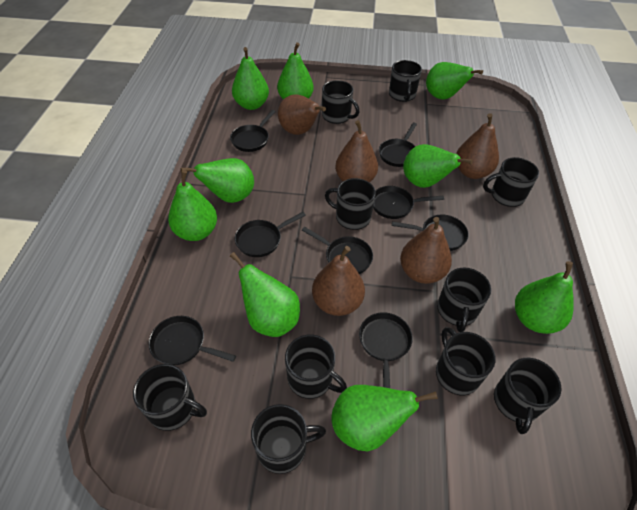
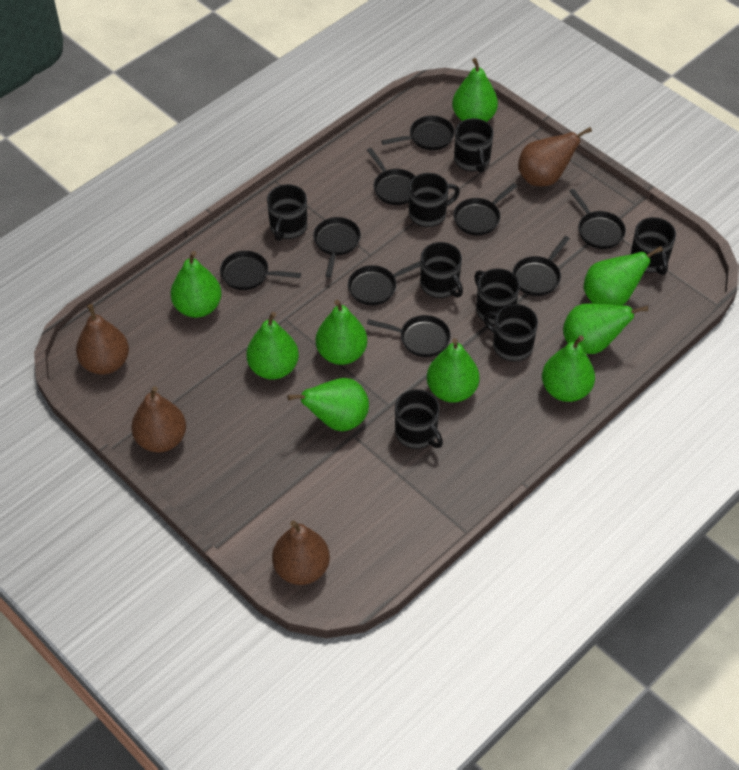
black mug: [133,364,207,431] [251,404,326,474] [285,335,347,399] [322,80,359,124] [325,178,376,230] [389,60,422,102] [436,327,496,395] [437,267,491,332] [483,157,539,207] [494,358,562,434] = 10 -> [267,184,307,241] [395,389,443,449] [409,173,460,227] [420,242,463,298] [454,118,494,173] [474,268,520,325] [484,304,538,362] [630,217,676,275] = 8
black pan: [149,316,236,365] [230,110,276,152] [235,212,306,257] [302,227,373,274] [359,312,413,388] [373,186,444,219] [379,123,417,167] [392,214,469,251] = 8 -> [220,251,301,290] [313,217,361,277] [348,261,421,305] [367,148,415,205] [367,315,451,357] [381,116,455,150] [454,183,517,236] [512,236,570,296] [570,189,626,249] = 9
brown pear: [278,94,326,135] [312,246,365,316] [335,120,378,182] [400,217,452,284] [456,113,499,179] = 5 -> [76,304,129,375] [131,386,186,453] [272,520,330,585] [518,127,592,186] = 4

